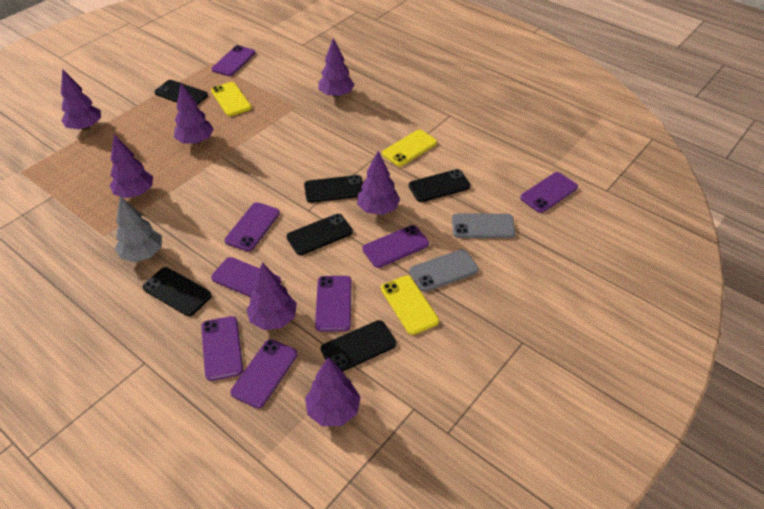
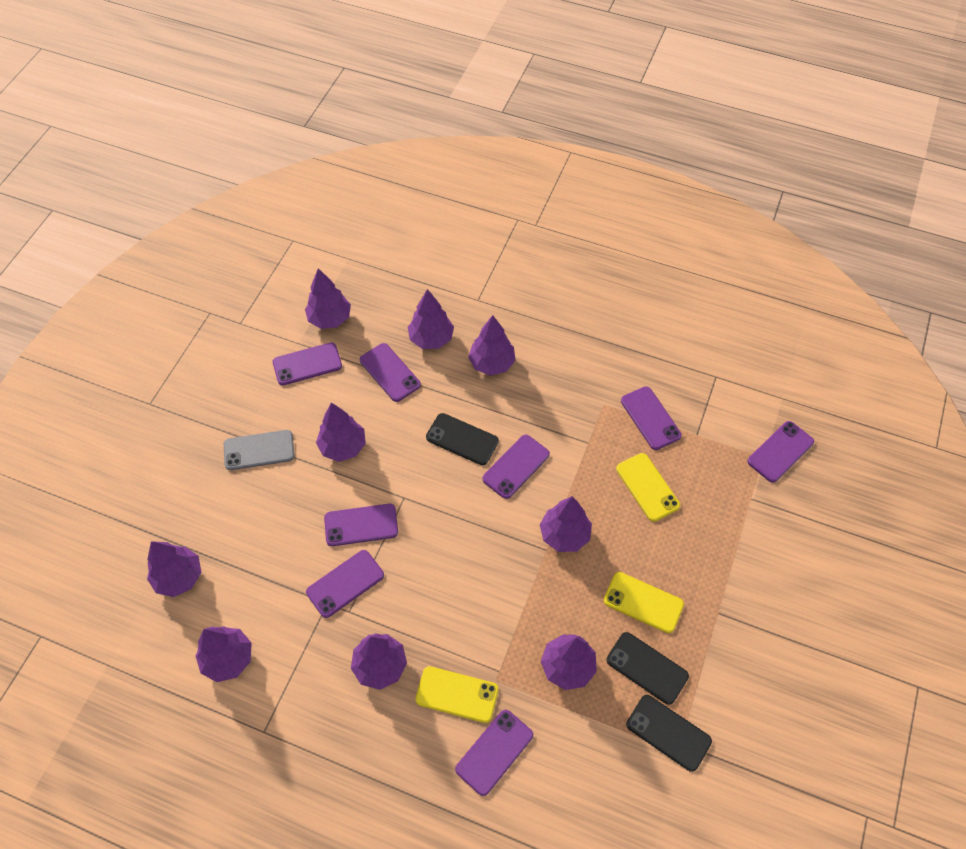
black phone: [143,267,212,316] [155,80,208,104] [286,214,353,255] [304,175,363,203] [321,320,397,371] [409,169,471,202] = 6 -> [426,413,499,465] [606,632,689,705] [626,695,712,772] = 3
grey phone: [409,249,479,292] [452,214,516,238] = 2 -> [224,430,295,470] = 1
grey tree: [115,196,162,262] = 1 -> none = 0
purple tree: [61,69,101,130] [110,135,153,198] [174,83,214,144] [246,262,297,330] [305,357,361,426] [318,38,355,98] [357,151,400,215] = 7 -> [147,541,201,597] [196,626,252,682] [305,268,351,329] [316,403,366,462] [351,633,407,690] [408,289,454,349] [468,315,516,376] [540,496,592,552] [541,634,597,690] = 9

